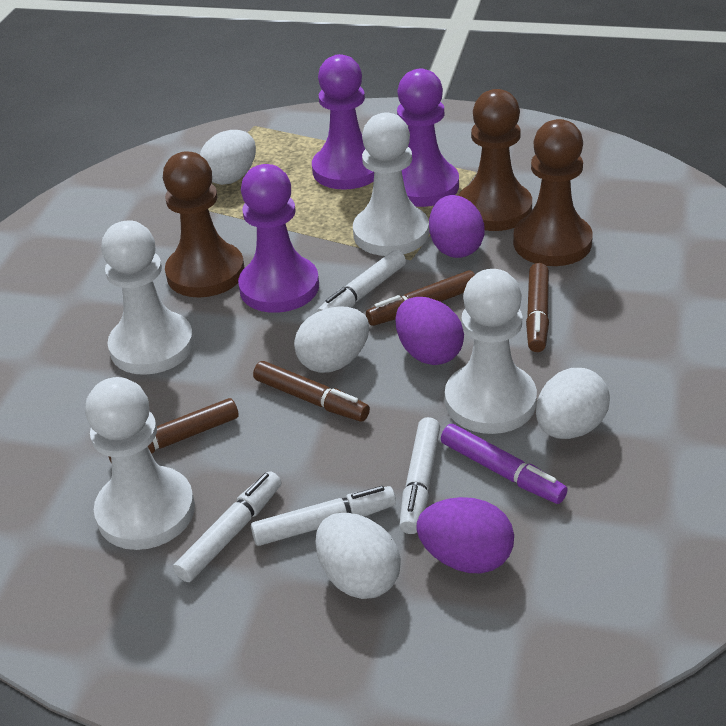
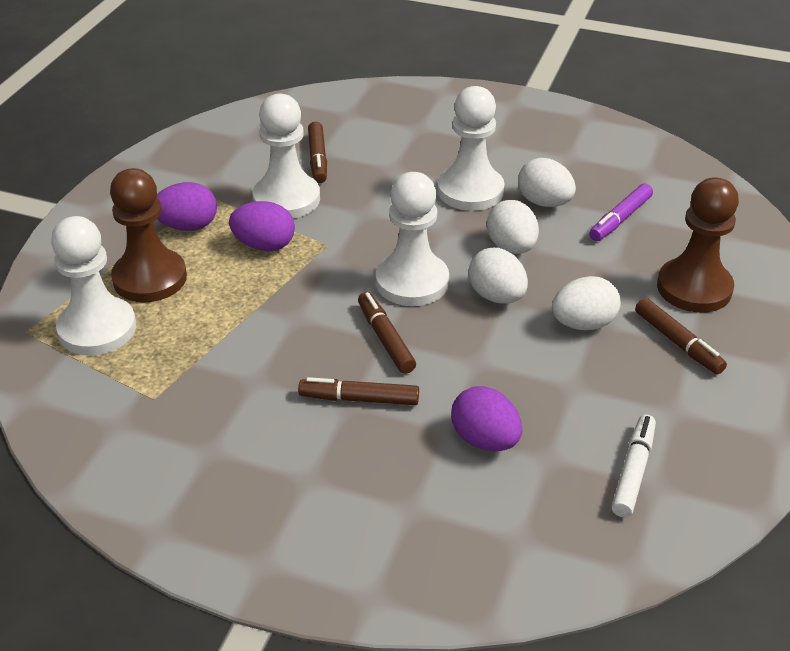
brown pawn: [163,151,245,297] [458,89,532,231] [513,119,593,266] = 3 -> [110,168,187,302] [657,177,739,313] = 2
purple pawn: [238,164,319,313] [312,54,374,190] [397,68,459,207] = 3 -> none = 0
white marker: [173,471,281,582] [251,486,396,546] [317,250,406,312] [399,417,440,534] = 4 -> [611,414,656,518] = 1

